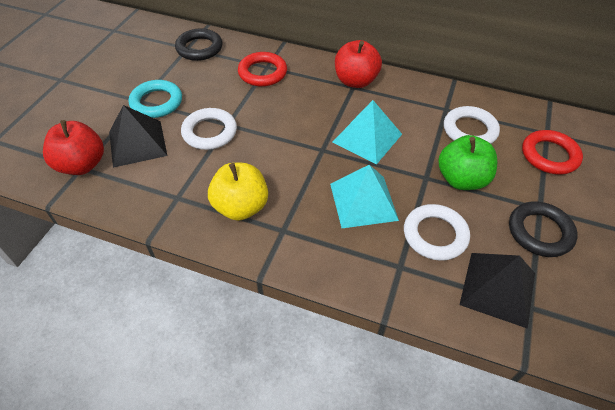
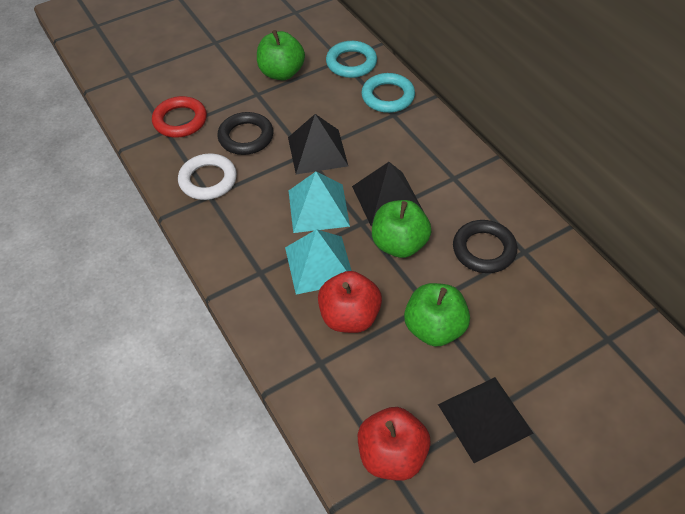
black pyramid: [109,105,167,168] [459,253,535,329] = 2 -> [288,114,348,174] [352,162,423,226] [438,377,533,463] = 3
green apple: [438,135,497,190] = 1 -> [257,30,305,80] [372,200,431,258] [404,283,470,346] = 3
red ring: [238,52,287,86] [522,130,583,175] = 2 -> [152,96,207,138] = 1
turquoise ring: [129,80,182,118] = 1 -> [326,41,377,78] [361,73,415,113] = 2
white ring: [181,108,237,150] [404,204,470,261] [444,106,500,144] = 3 -> [178,154,237,200] = 1
yellow apple: [208,163,268,221] = 1 -> none = 0

